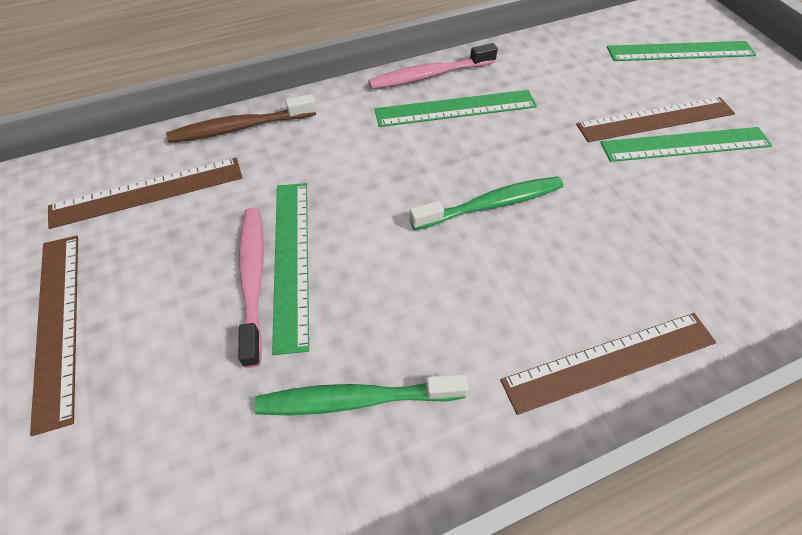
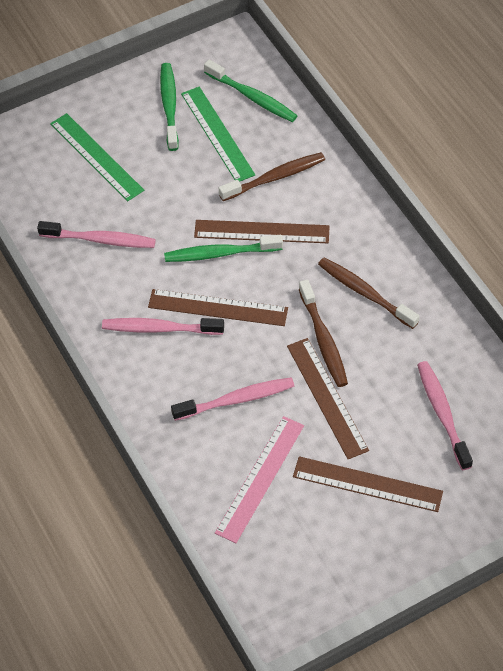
brown toothbrush: [166,94,316,143] = 1 -> [219,152,325,201] [299,279,348,387] [318,258,419,329] = 3
green ruler: [272,183,309,355] [374,90,537,127] [600,127,772,162] [607,41,756,61] = 4 -> [50,113,144,201] [181,87,255,182] = 2
green toothbrush: [254,374,469,415] [409,176,563,230] = 2 -> [160,63,179,151] [164,235,283,262] [204,60,297,122] = 3
pink ruler: none = 0 -> [215,416,304,543] = 1
pink toothbrush: [238,208,264,368] [368,43,498,89] = 2 -> [37,221,156,248] [102,318,224,335] [171,377,294,421] [417,361,473,470] = 4

